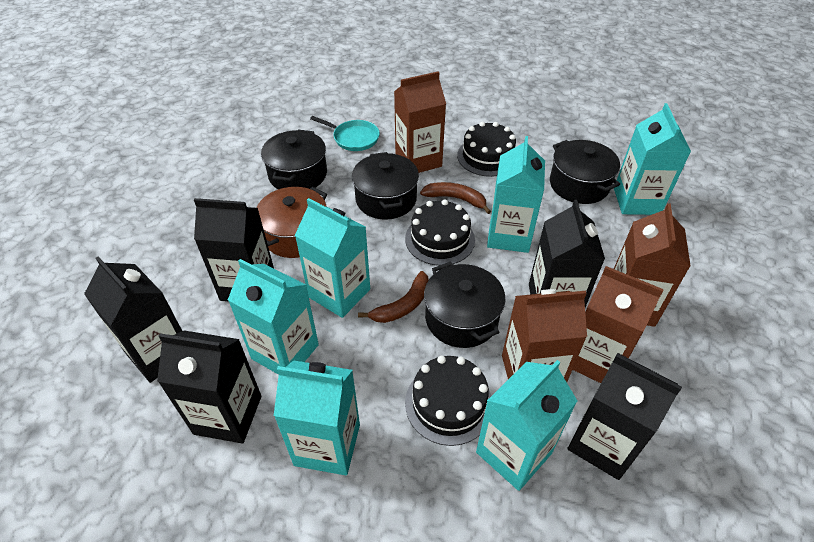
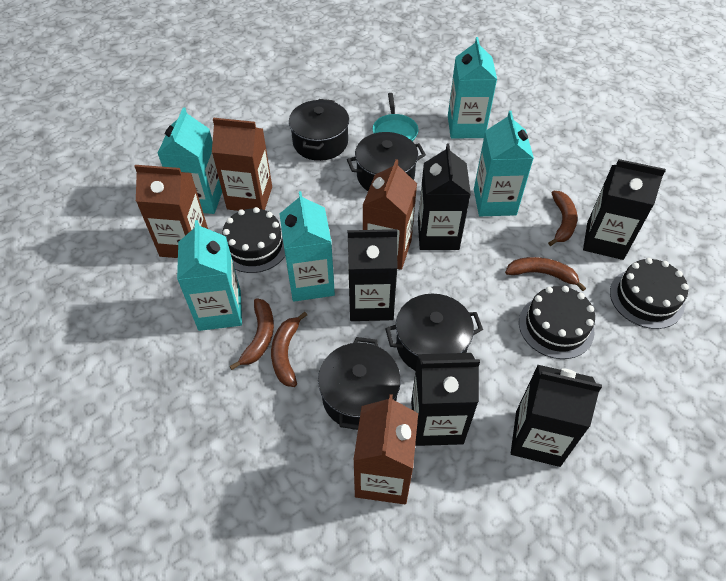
brown banana: [358,271,429,323] [420,182,491,214] = 2 -> [230,298,274,370] [271,312,307,387] [505,257,586,291] [548,191,577,246] = 4
brown pot: [256,187,327,258] = 1 -> none = 0
turquoise carton: [228,259,319,375] [274,360,360,475] [295,198,370,318] [476,360,577,491] [487,136,545,253] [614,103,691,215] = 6 -> [157,107,222,214] [177,220,242,331] [280,191,335,302] [448,37,497,138] [474,111,534,216] = 5

